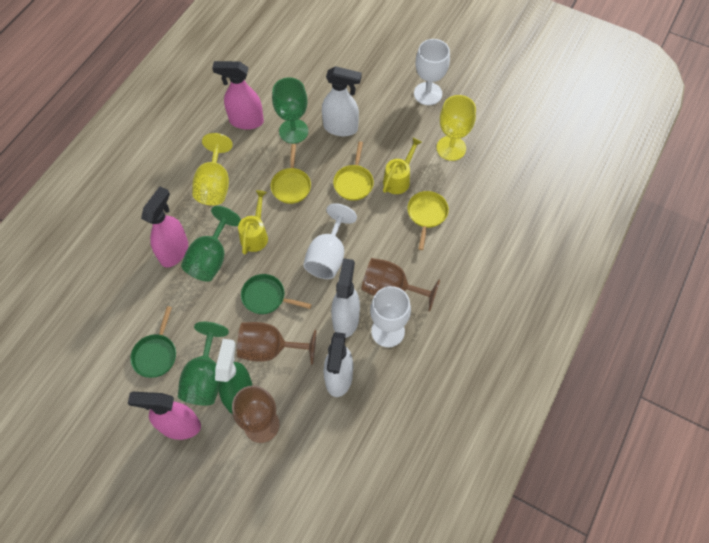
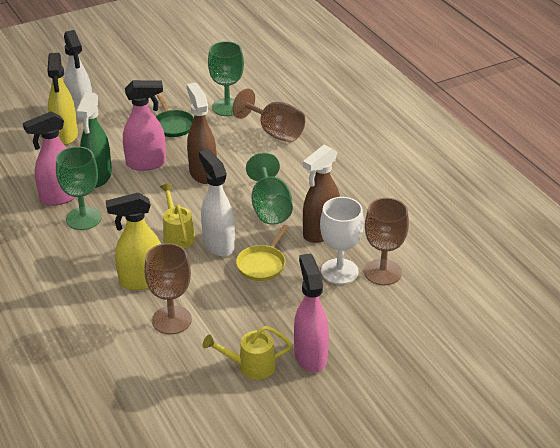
brown spray bottle: none = 0 -> [187,82,217,184] [303,145,340,243] = 2
green pan: [130,306,176,378] [241,274,312,314] = 2 -> [156,94,194,137] = 1
white goblet: [303,203,357,279] [370,286,411,347] [414,39,450,105] = 3 -> [320,197,364,285] = 1
white spray bottle: [322,66,362,136] [324,332,353,397] [331,258,360,338] = 3 -> [64,30,92,121] [199,149,235,257] = 2
yellow goblet: [192,133,233,206] [436,95,476,161] = 2 -> none = 0
yellow pan: [271,144,311,204] [333,141,374,201] [407,191,449,250] = 3 -> [236,225,288,281] = 1
yellow spray bottle: none = 0 -> [47,53,78,145] [106,192,161,290] = 2

